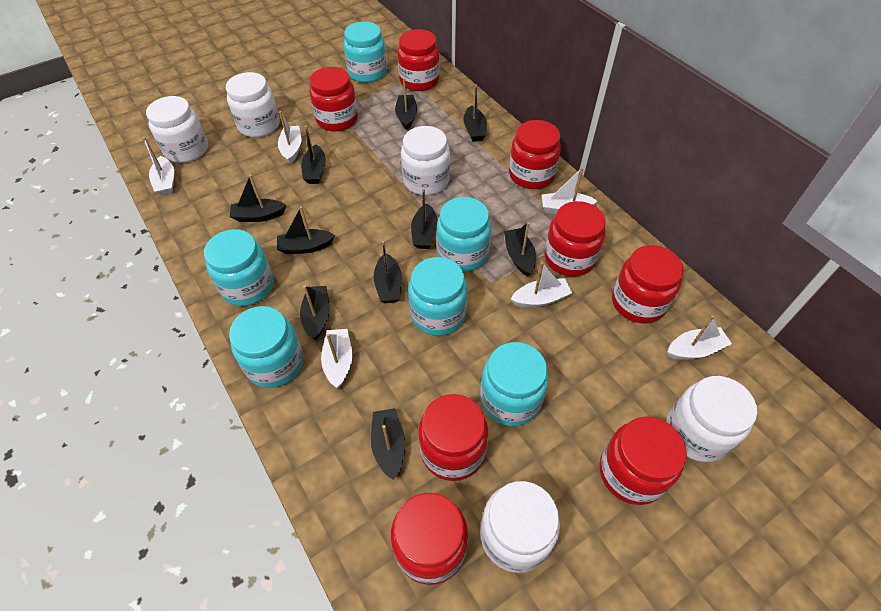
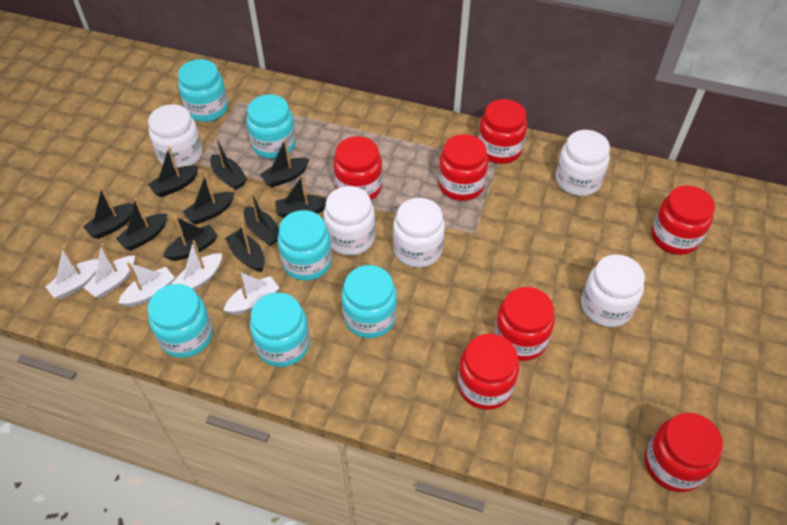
red jar: [310,67,358,132] [391,493,468,585] [397,29,440,91] [418,394,488,481] [509,120,561,189] [544,201,606,277] [599,417,687,505] [612,245,684,323] = 8 -> [333,136,382,200] [438,134,488,201] [458,334,519,410] [478,99,527,164] [494,287,555,361] [645,413,723,492] [651,185,715,255] = 7
white boat: [143,137,174,196] [278,111,301,164] [321,329,353,388] [511,262,572,308] [542,168,597,214] [667,315,732,360] = 6 -> [45,246,98,299] [83,243,135,298] [118,262,175,307] [172,240,222,291] [223,271,279,315] = 5

